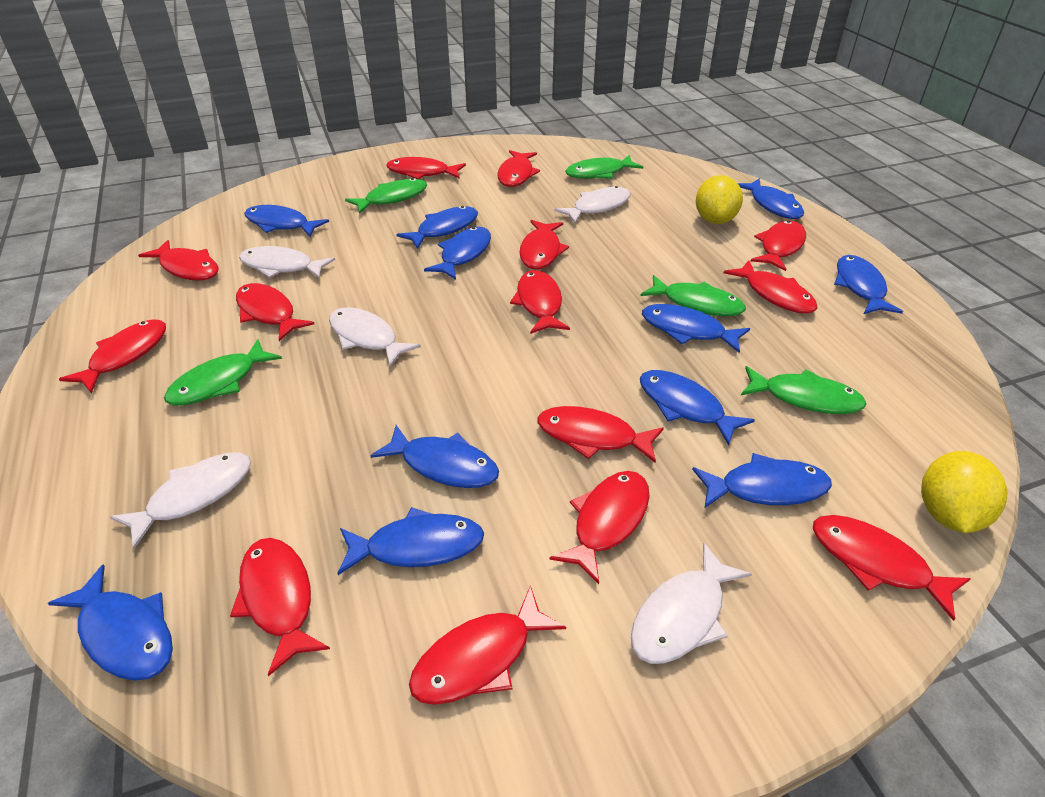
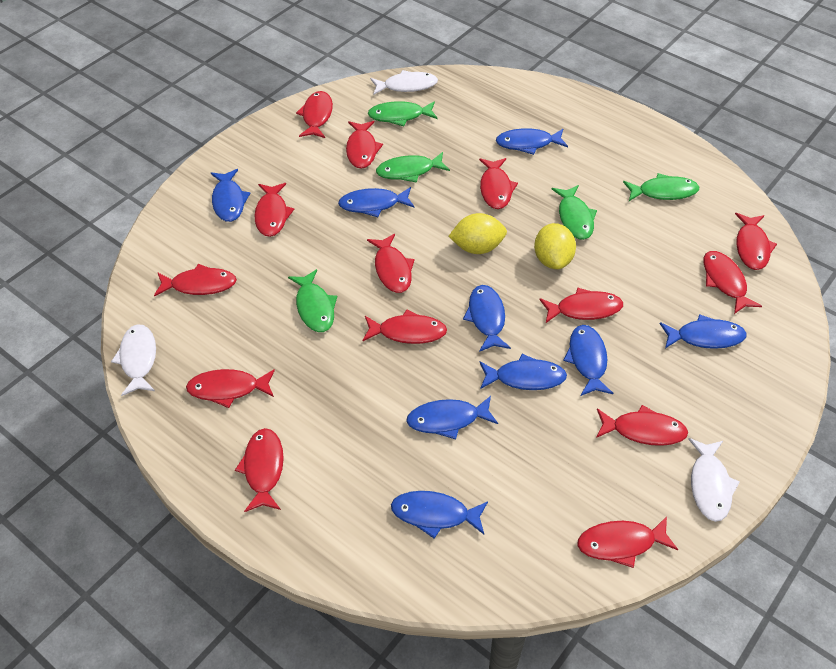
blue fish: [48,565,173,681] [244,205,329,237] [337,507,484,575] [370,425,499,488] [396,206,478,249] [424,227,491,279] [640,370,755,446] [642,304,750,353] [692,453,832,508] [738,178,804,219] [834,255,903,314] = 11 -> [211,169,251,222] [338,187,415,217] [391,491,488,539] [406,396,498,439] [463,285,511,352] [479,354,567,390] [496,128,568,155] [563,325,614,396] [660,314,747,349] = 9
white fish: [110,452,251,549] [239,246,335,279] [329,307,421,366] [554,186,631,223] [631,542,752,664] = 5 -> [111,324,156,396] [370,70,438,95] [688,438,739,522] = 3

